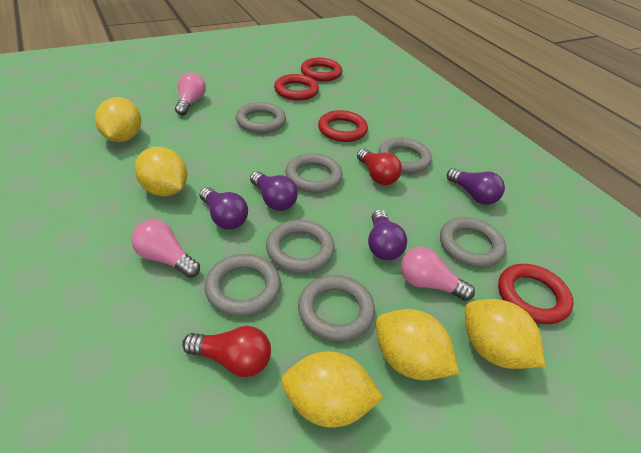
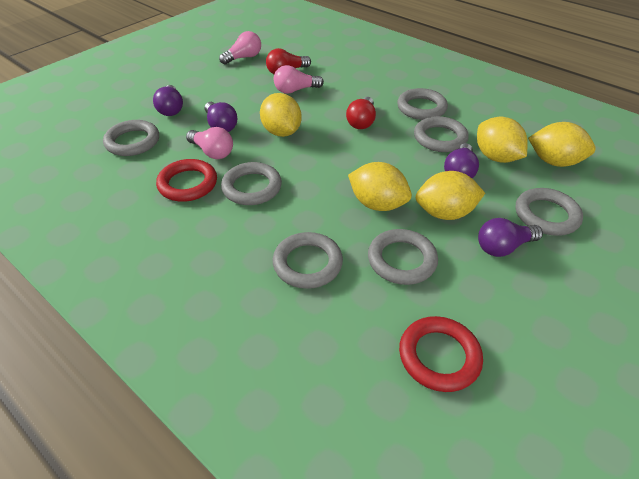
red ring: [274,74,319,101] [301,58,342,82] [318,110,368,142] [498,264,574,324] = 4 -> [156,159,217,202] [399,316,483,392] = 2

